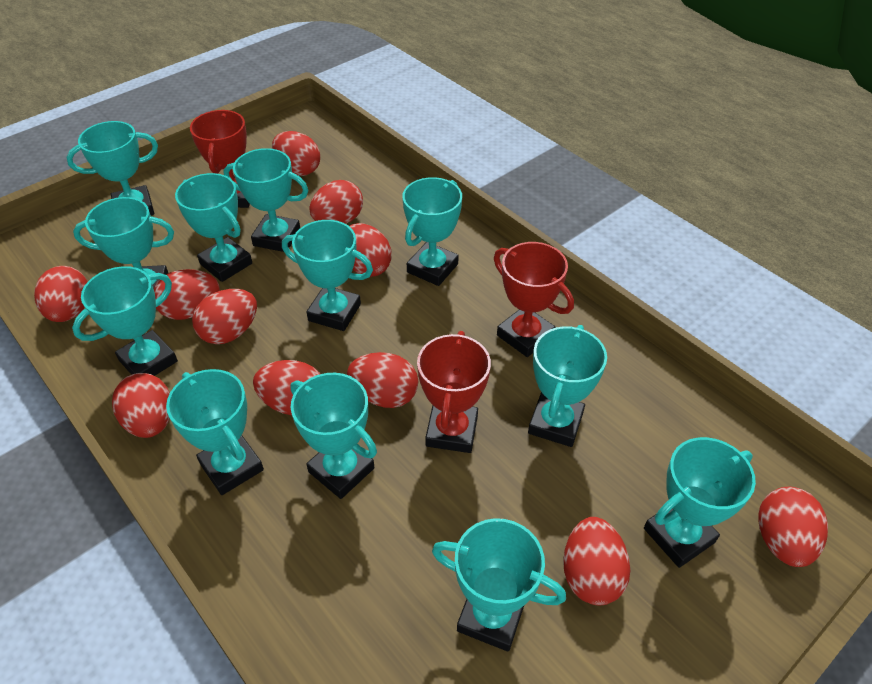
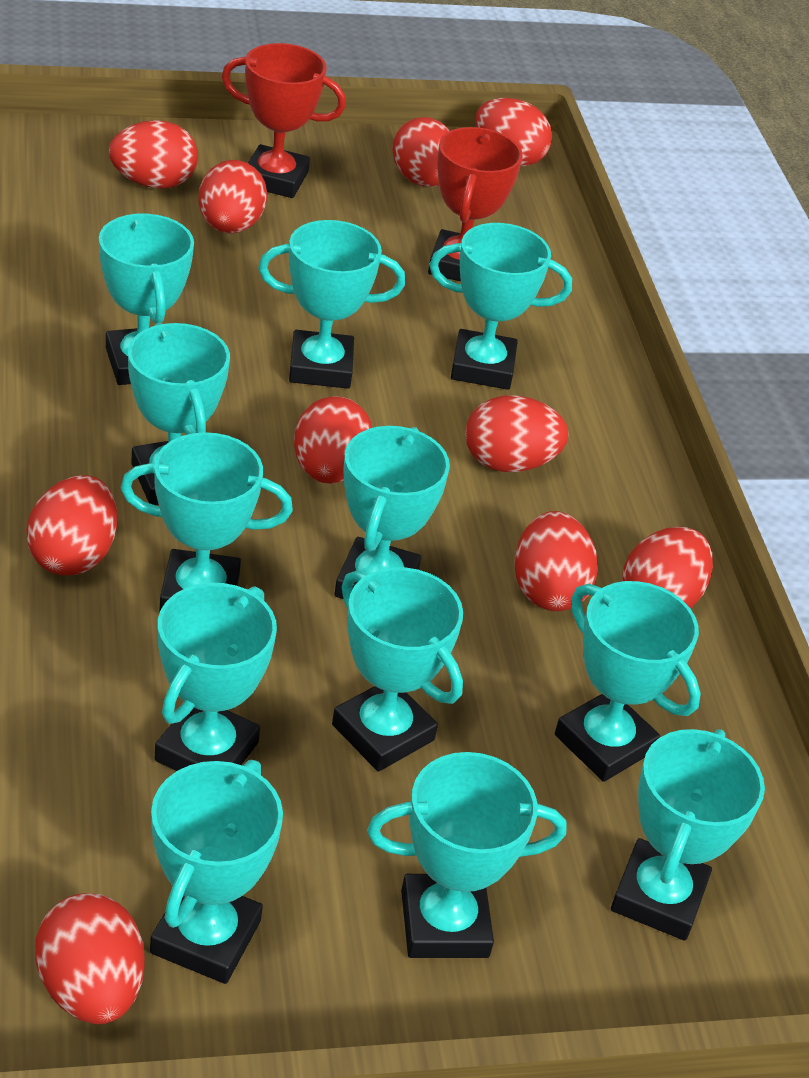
red egg: [34,266,87,322] [112,373,170,438] [153,269,220,320] [192,289,257,344] [253,360,320,415] [272,131,320,176] [309,180,363,224] [347,352,418,408] [350,223,392,277] [563,517,630,605] [758,487,828,567] = 11 -> [26,475,117,576] [35,893,145,1024] [109,120,198,189] [198,160,267,234] [294,396,372,484] [392,117,450,187] [465,396,569,472] [475,98,552,166] [514,511,598,611] [622,527,713,609] = 10
red trophy: [190,110,250,208] [417,331,491,453] [494,242,574,357] = 3 -> [222,43,346,198] [428,127,523,281] = 2

